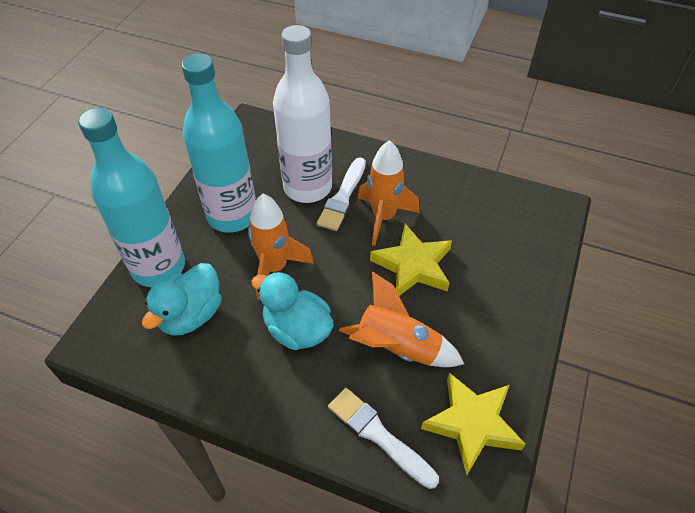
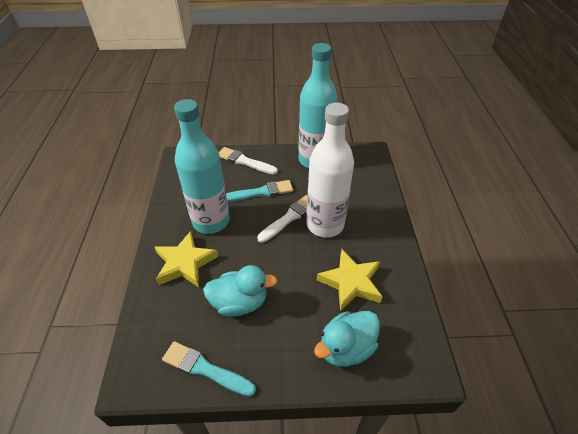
orange rocket: [248,194,314,300] [339,271,464,367] [358,140,420,246] = 3 -> none = 0
turquoise brush: none = 0 -> [162,341,256,397] [226,180,293,202] = 2

